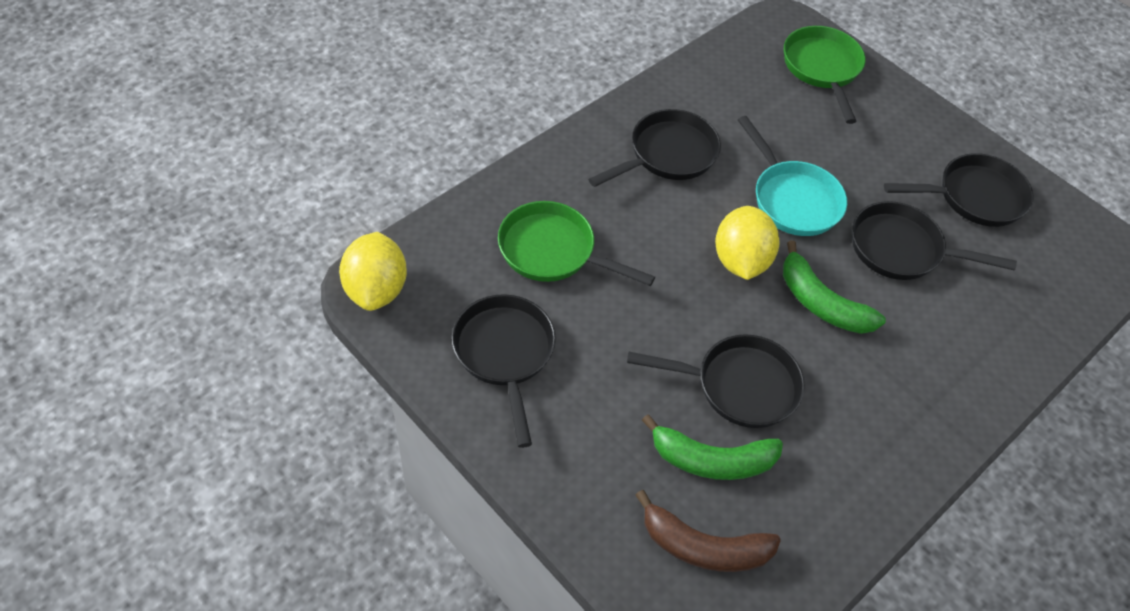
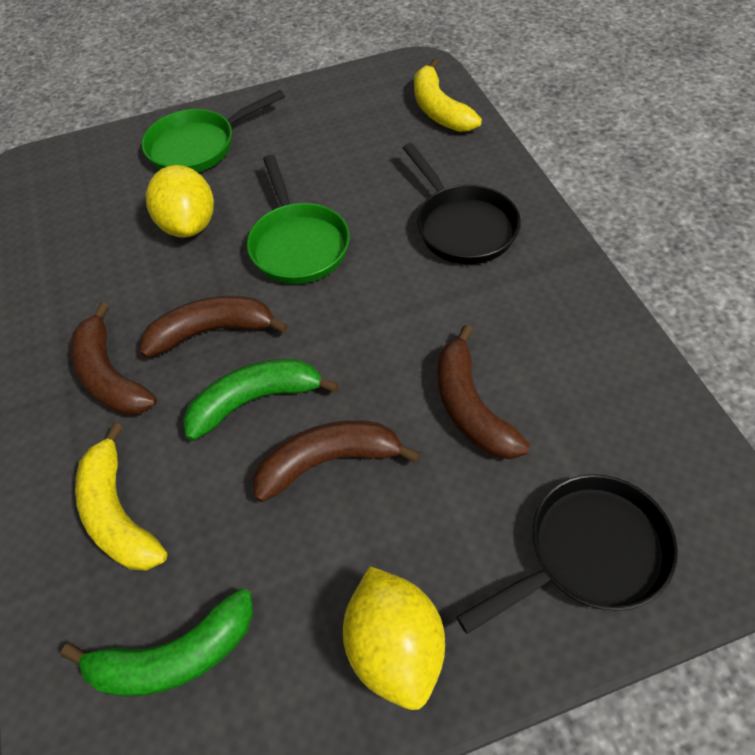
black pan: [452,294,556,448] [588,109,721,187] [627,334,805,428] [852,201,1017,280] [884,153,1034,227] = 5 -> [403,143,521,264] [457,474,678,634] = 2
brown banana: [635,490,781,572] = 1 -> [70,302,157,415] [140,296,288,358] [253,420,420,502] [437,325,530,459] = 4
turquoise pan: [738,116,847,236] = 1 -> none = 0
yellow banana: none = 0 -> [75,423,167,570] [414,59,482,132] = 2

